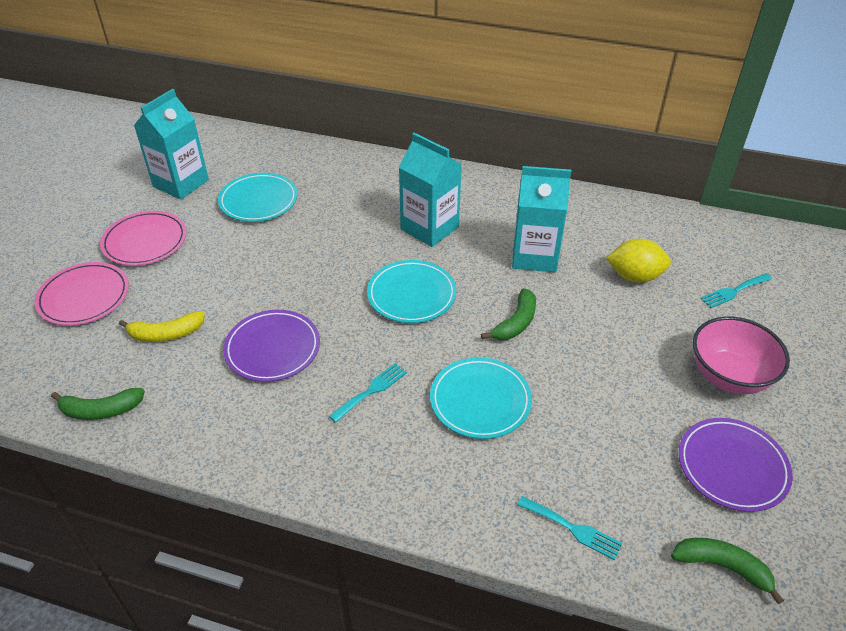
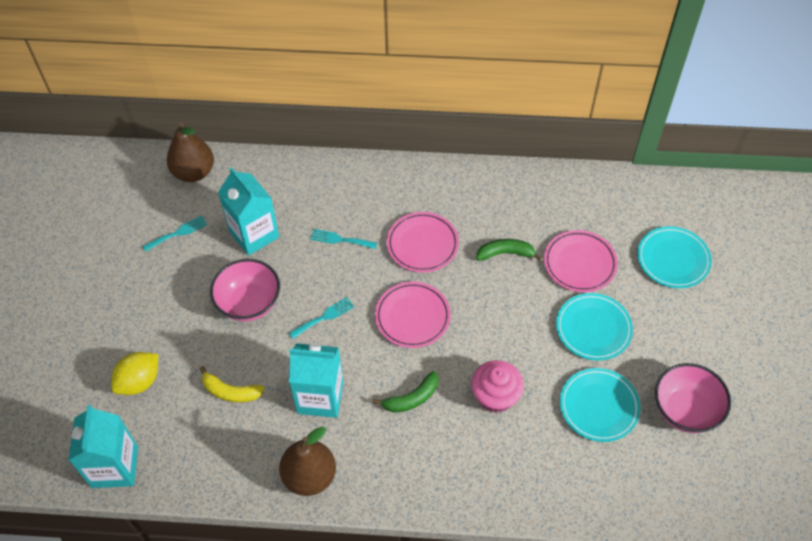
brown pear: none = 0 -> [167,123,214,182] [279,427,336,496] = 2
green banana: [51,388,145,420] [481,288,536,340] [671,538,784,604] = 3 -> [373,371,438,412] [476,239,542,261] = 2
pink bowl: [693,317,790,394] = 1 -> [210,259,280,322] [655,363,731,433] = 2
pink cupcake: none = 0 -> [471,360,524,413] = 1
pink plate: [35,262,129,326] [100,211,186,266] = 2 -> [375,282,451,348] [387,212,459,273] [544,230,618,292] = 3
purple plate: [223,310,320,382] [679,418,793,512] = 2 -> none = 0

